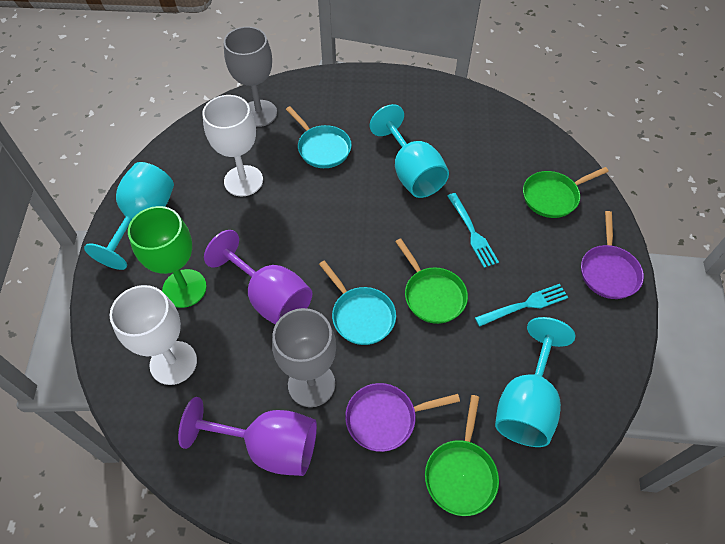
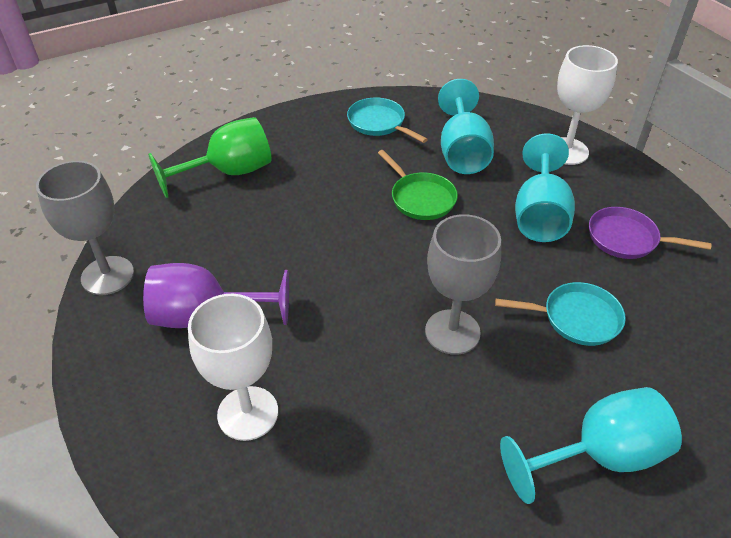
green pan: [395,238,468,324] [425,395,499,516] [523,167,609,218] = 3 -> [378,150,458,220] = 1
purple goblet: [178,397,317,476] [204,230,312,325] = 2 -> [143,263,289,328] = 1
purple pan: [345,383,460,452] [581,211,644,299] = 2 -> [589,207,711,259] = 1
turquoise fork: [448,193,499,268] [475,284,568,327] = 2 -> none = 0

